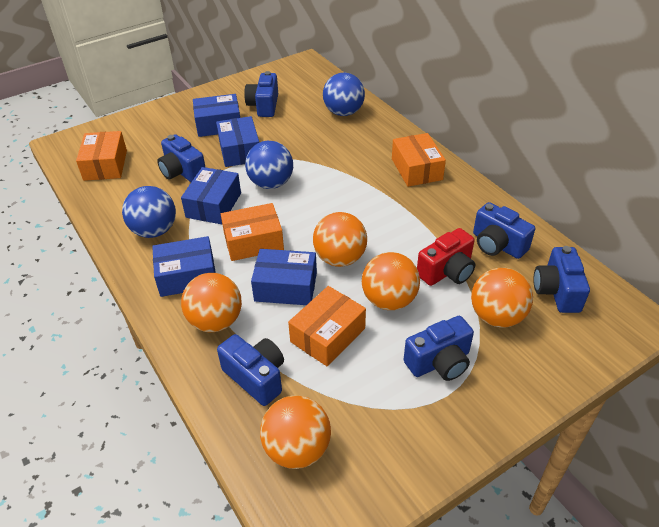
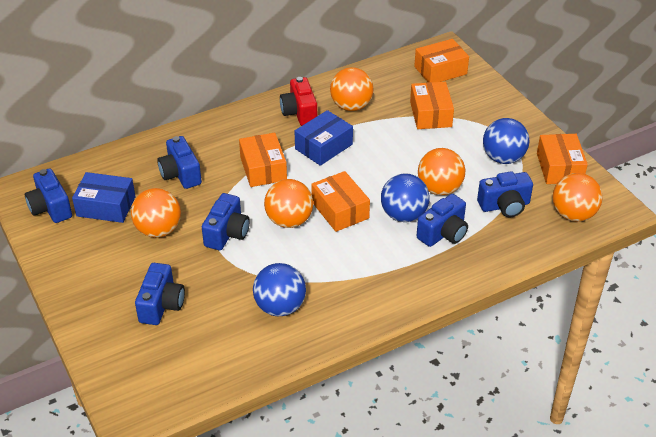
blue box: [152,236,216,297] [181,167,241,224] [193,94,240,137] [216,116,259,167] [251,249,317,305] = 5 -> [72,172,136,223] [295,110,353,166] = 2
orange box: [76,131,127,181] [221,203,284,261] [288,286,366,366] [392,133,446,187] = 4 -> [239,133,287,187] [311,171,370,232] [410,82,454,129] [414,39,469,82] [537,134,588,184] = 5

